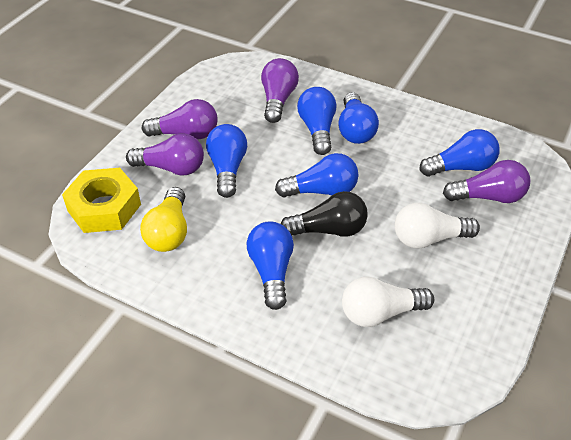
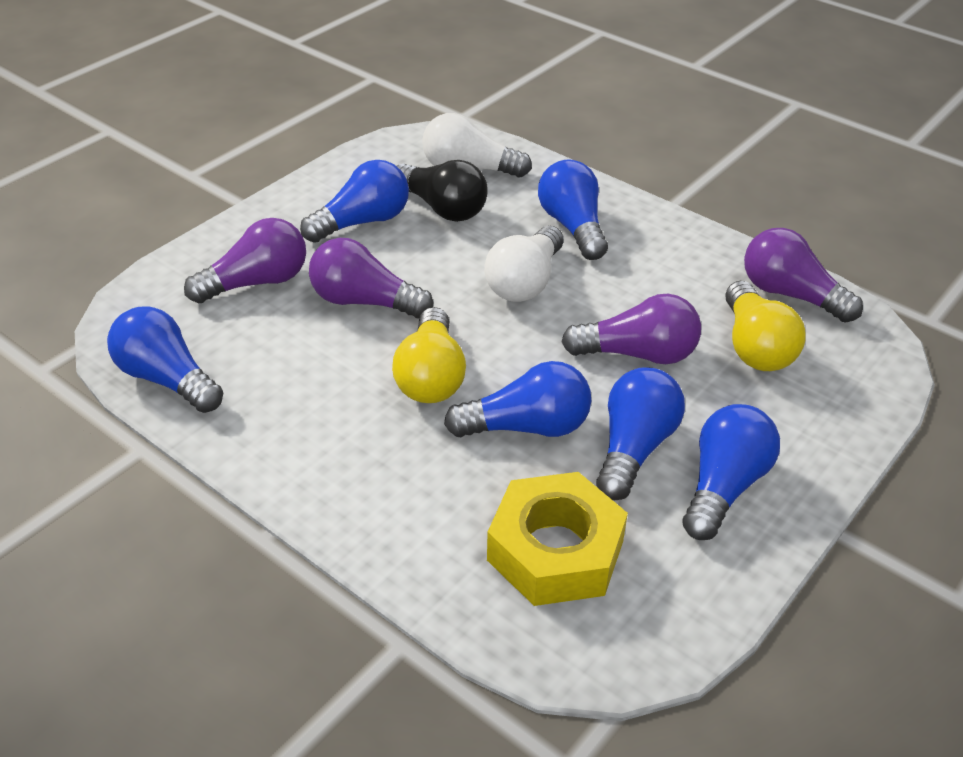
yellow light bulb: [140,187,187,252] = 1 -> [392,307,466,403] [725,281,806,371] = 2

